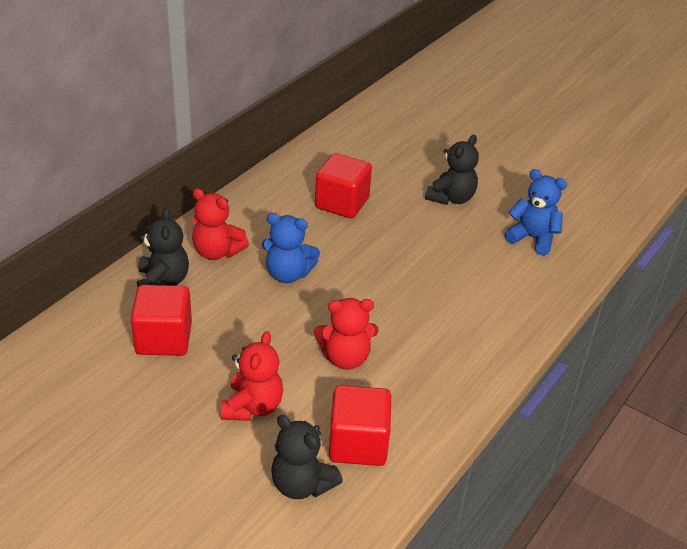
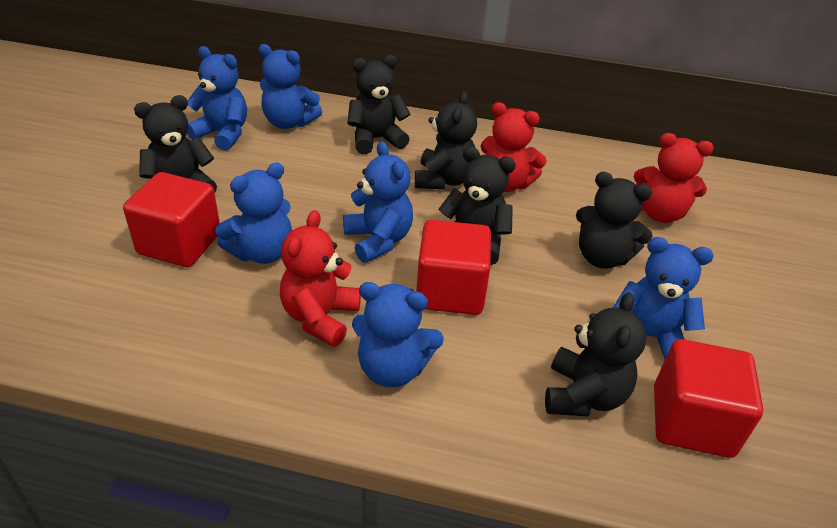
black teddy bear: [137,208,189,287] [271,415,343,499] [425,135,479,205] = 3 -> [134,95,217,193] [347,55,410,154] [415,91,477,189] [438,146,516,266] [545,292,647,417] [576,172,653,269] = 6
blue teddy bear: [262,213,320,283] [505,169,567,256] = 2 -> [187,46,247,151] [215,163,292,264] [258,44,322,129] [343,141,413,263] [352,282,444,387] [613,237,713,359] = 6

